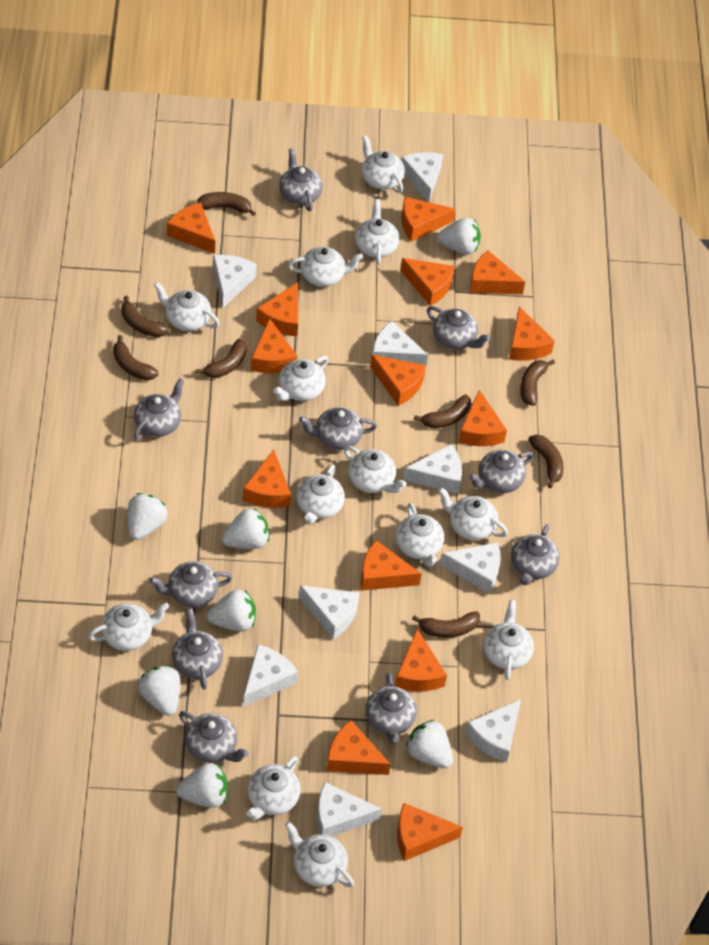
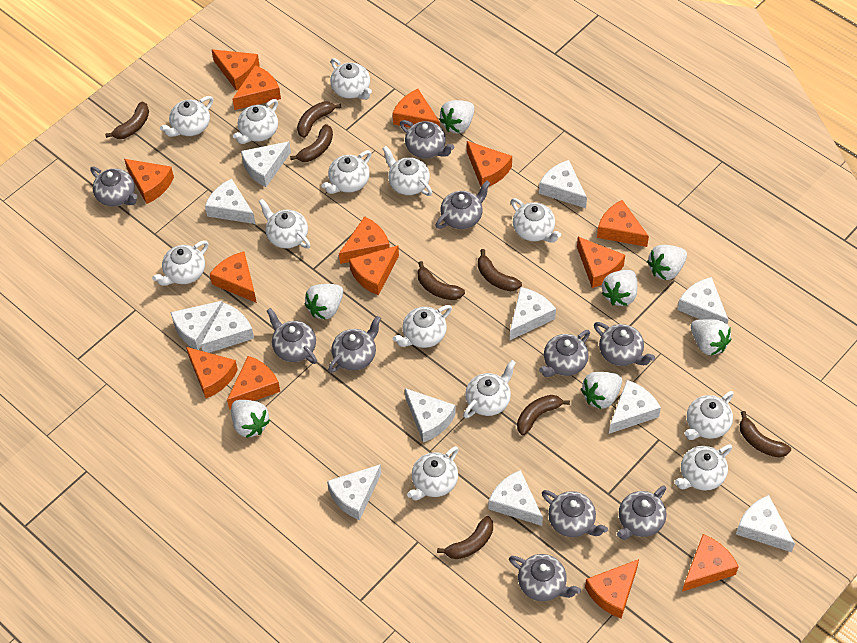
white cheese: [213,255,257,308] [243,645,298,707] [299,585,360,640] [317,782,382,836] [373,321,428,365] [401,152,443,202] [403,444,462,494] [440,542,501,594] [465,699,521,762] = 9 -> [171,301,223,350] [201,303,254,353] [205,178,255,224] [241,141,291,187] [327,464,381,520] [405,388,456,442] [489,470,543,526] [510,287,556,340] [539,160,587,208] [609,380,661,434] [677,277,728,324] [736,495,795,552] = 12

